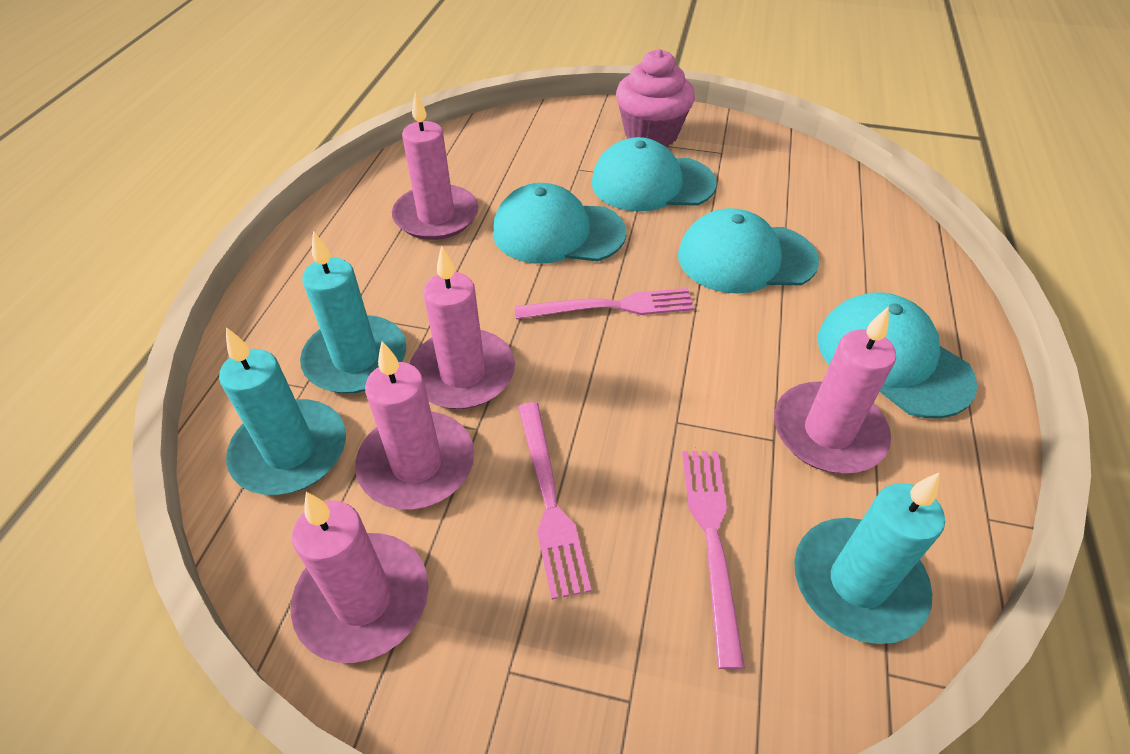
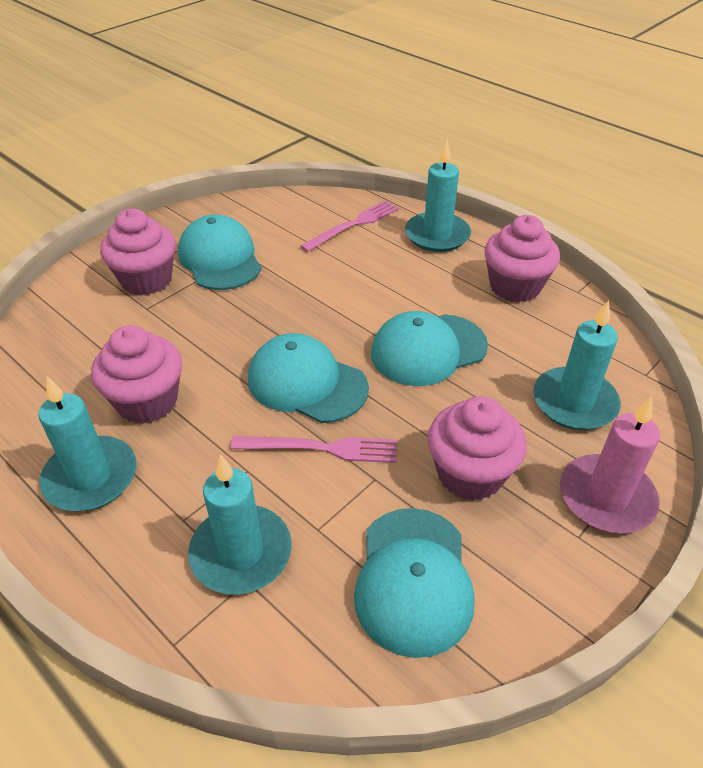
pink candle: [291,492,429,663] [355,341,474,509] [392,91,478,240] [410,246,515,409] [774,306,896,473] = 5 -> [560,396,660,533] = 1
pink cupcake: [616,49,695,147] = 1 -> [91,325,182,424] [100,209,176,296] [428,396,527,501] [484,215,560,302] = 4
pink fork: [515,288,695,319] [518,402,591,600] [682,451,745,669] = 3 -> [231,436,397,463] [300,201,399,252] = 2
turquoise candle: [219,327,346,495] [300,231,406,394] [794,473,945,644] = 3 -> [38,376,137,511] [188,454,292,595] [405,141,471,252] [533,300,621,430] = 4

